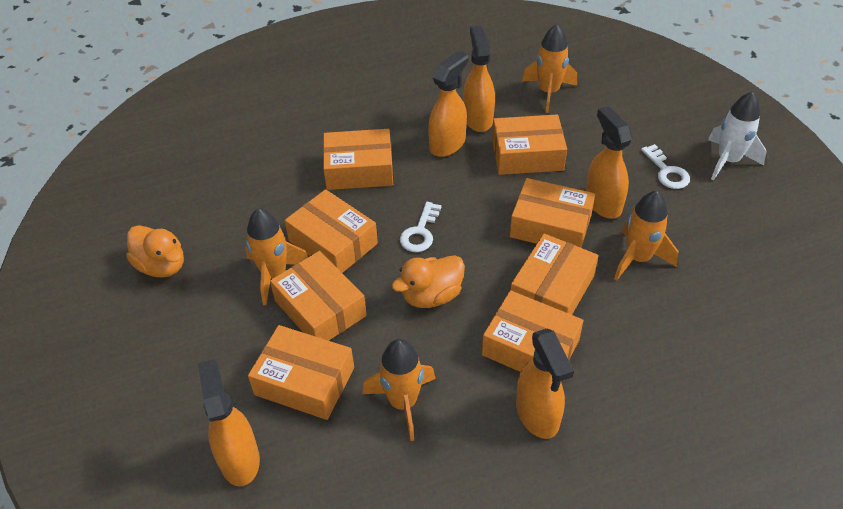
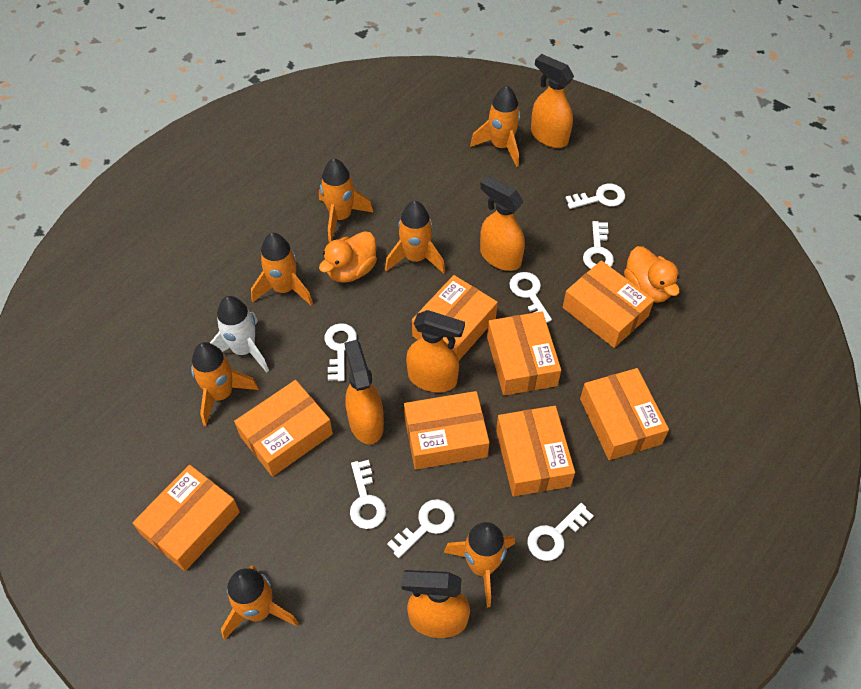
orange rocket: [245,208,308,305] [362,339,436,441] [522,24,577,113] [614,190,678,281] = 4 -> [191,342,259,426] [221,565,298,640] [251,233,313,305] [319,158,373,242] [385,201,445,274] [443,522,515,607] [470,85,521,167] = 7
white key: [400,202,441,252] [641,144,690,189] = 2 -> [325,323,357,382] [350,460,386,529] [387,499,455,558] [509,272,552,323] [527,503,594,561] [566,184,625,209] [583,221,614,269] = 7

